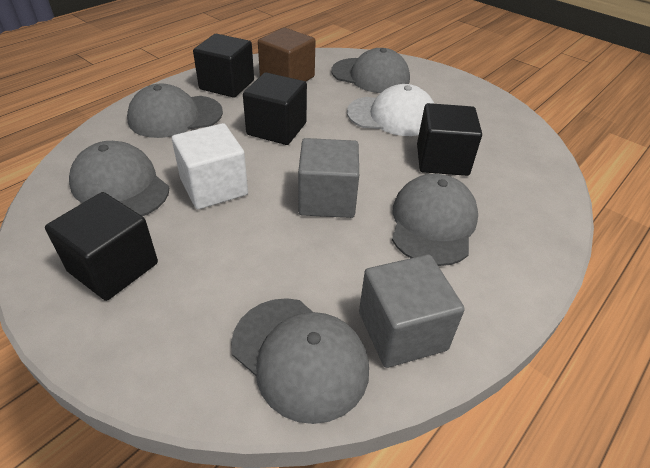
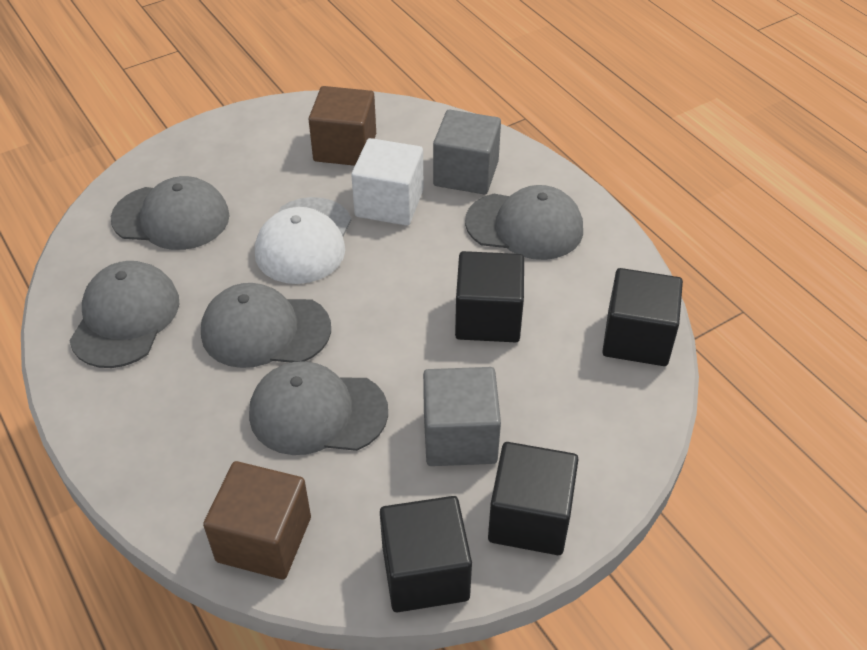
brown cube: [258,28,316,82] = 1 -> [203,461,311,579] [309,86,376,166] = 2

